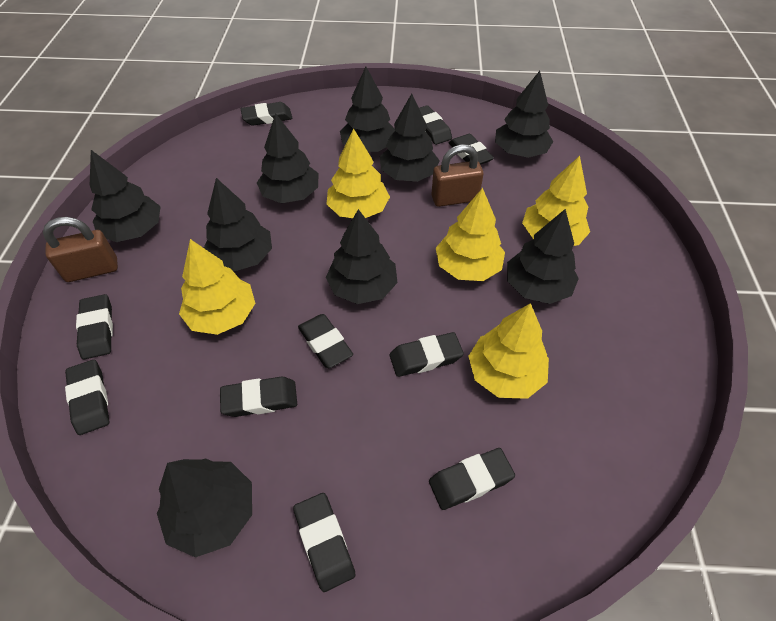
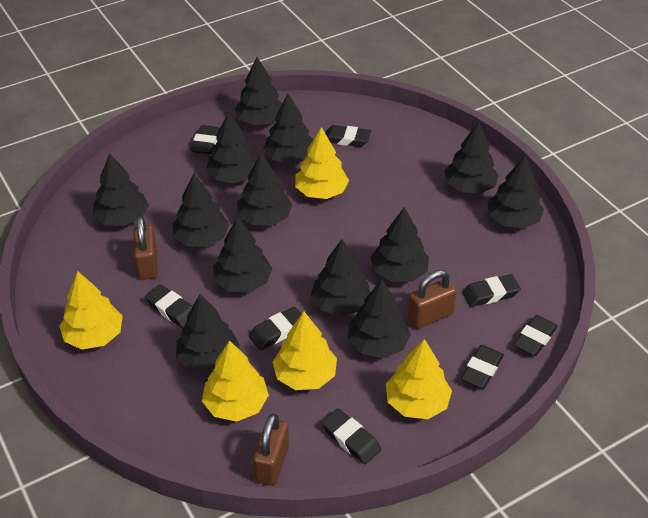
black eraser: [65,360,109,435] [76,294,113,360] [220,377,297,417] [241,102,293,126] [293,493,356,592] [298,314,353,368] [390,332,464,377] [419,105,452,145] [429,448,515,510] [449,134,494,165] = 10 -> [145,284,193,328] [190,125,220,154] [249,307,301,350] [322,409,381,464] [325,125,371,147] [461,345,504,389] [462,274,521,307] [513,315,558,356] = 8
black tree: [90,150,161,242] [157,458,252,557] [204,178,272,272] [257,113,318,203] [326,209,398,304] [340,67,395,152] [380,94,440,182] [495,71,553,158] [507,209,579,304] = 9 -> [93,153,149,226] [173,174,229,247] [176,294,240,372] [206,112,257,183] [213,217,272,292] [235,57,282,125] [237,153,293,226] [263,94,313,164] [311,239,370,316] [348,280,411,358] [370,207,429,282] [444,122,499,194] [487,155,544,228] = 13
brown padlock: [43,217,118,282] [431,144,483,207] = 2 -> [133,216,158,280] [253,413,289,486] [408,270,457,329] = 3

